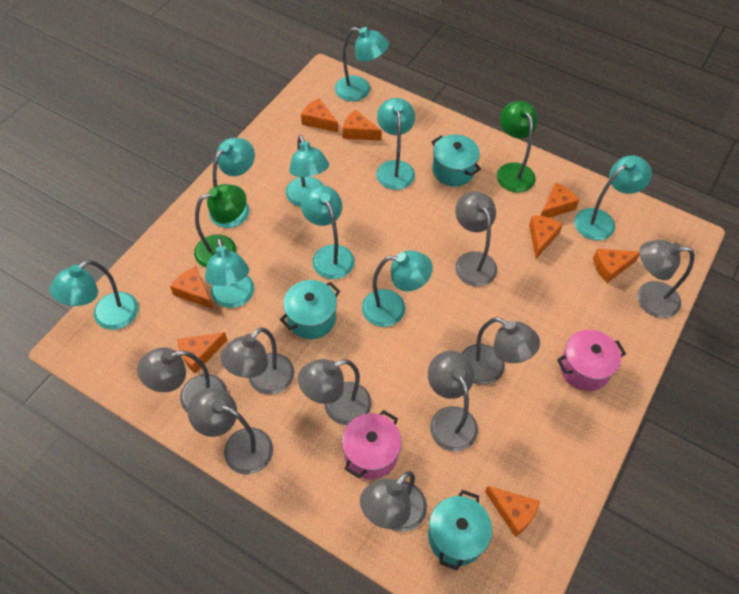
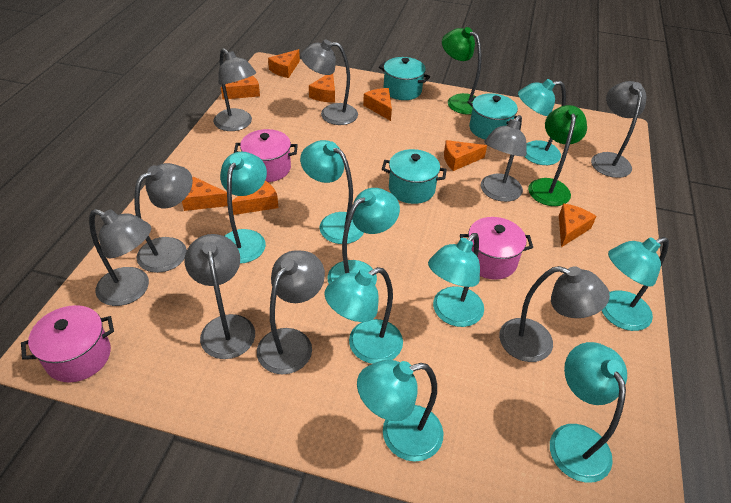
pink pot: [342,410,402,479] [557,330,626,391] = 2 -> [21,305,114,383] [234,129,298,182] [460,217,533,280] = 3

